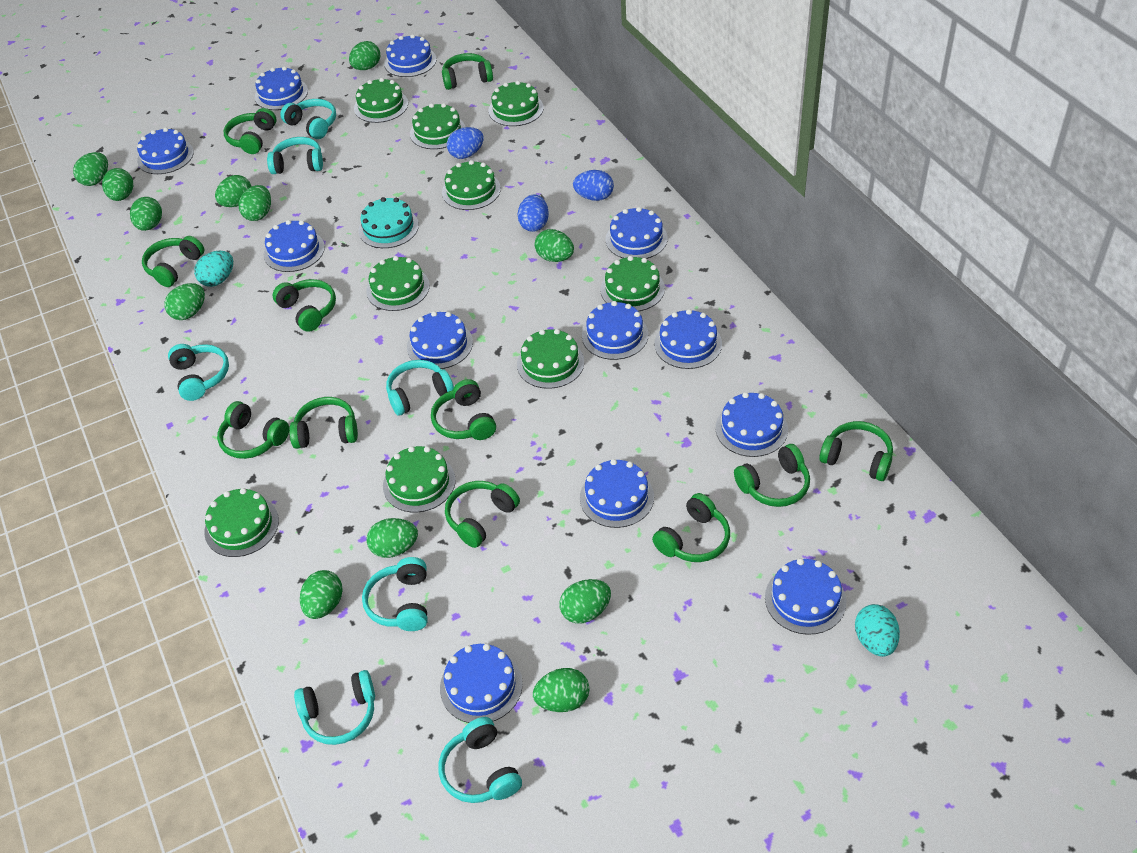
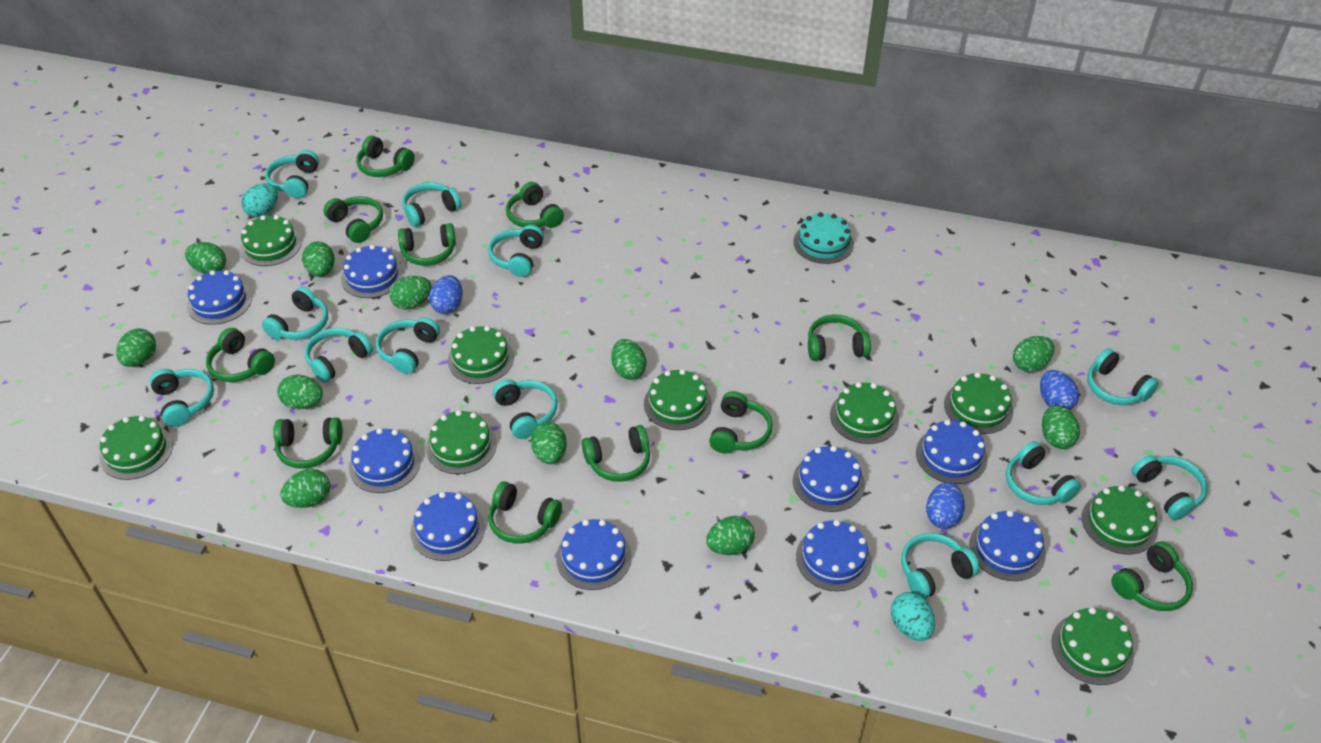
blue cake: [137,128,194,174] [255,66,308,110] [264,220,325,272] [384,34,437,77] [407,311,473,369] [440,644,523,723] [580,459,654,528] [582,301,648,360] [605,207,668,259] [654,309,722,369] [716,392,788,457] [765,558,846,635] = 12 -> [187,270,252,325] [341,245,404,298] [349,428,421,493] [410,492,485,561] [556,519,632,590] [793,446,865,512] [796,520,872,591] [916,420,987,484] [969,510,1046,581] = 9
green egg: [73,152,108,186] [102,168,133,201] [130,197,162,231] [164,283,205,320] [215,175,252,207] [238,185,271,221] [300,570,343,619] [349,41,380,70] [366,518,418,558] [533,668,589,712] [535,229,574,262] [559,579,611,623] = 12 -> [116,328,156,367] [185,242,226,274] [277,375,323,409] [280,469,330,508] [302,241,335,277] [390,276,432,310] [531,422,567,464] [611,339,647,380] [706,516,755,555] [1013,336,1054,372] [1042,405,1080,449] = 11
turquoise headphones: [168,344,229,401] [267,137,323,174] [280,99,336,139] [294,670,375,745] [362,557,428,631] [386,360,454,416] [439,717,522,803] = 7 -> [150,369,214,427] [262,287,328,340] [265,150,319,198] [305,328,373,383] [376,317,440,374] [402,182,462,227] [488,225,544,277] [493,379,557,439] [901,533,980,599] [1006,441,1081,505] [1087,348,1159,405] [1132,455,1208,520] = 12

